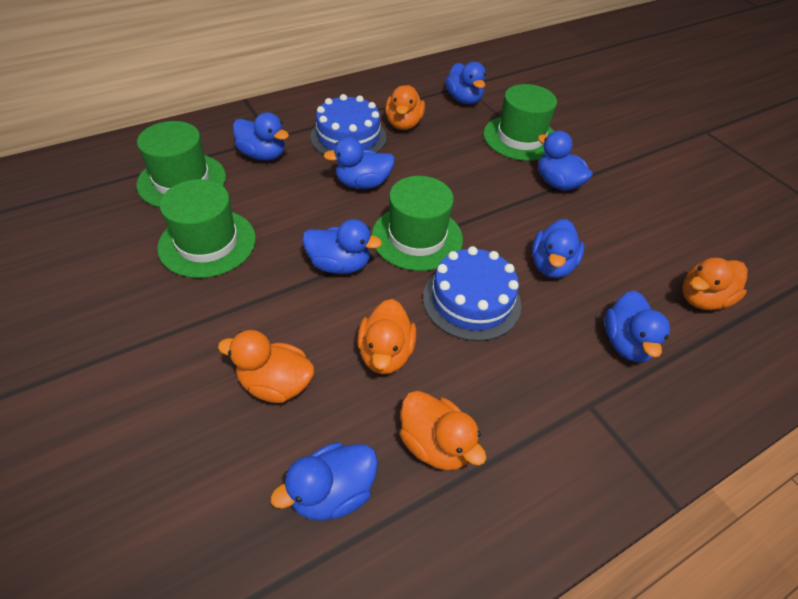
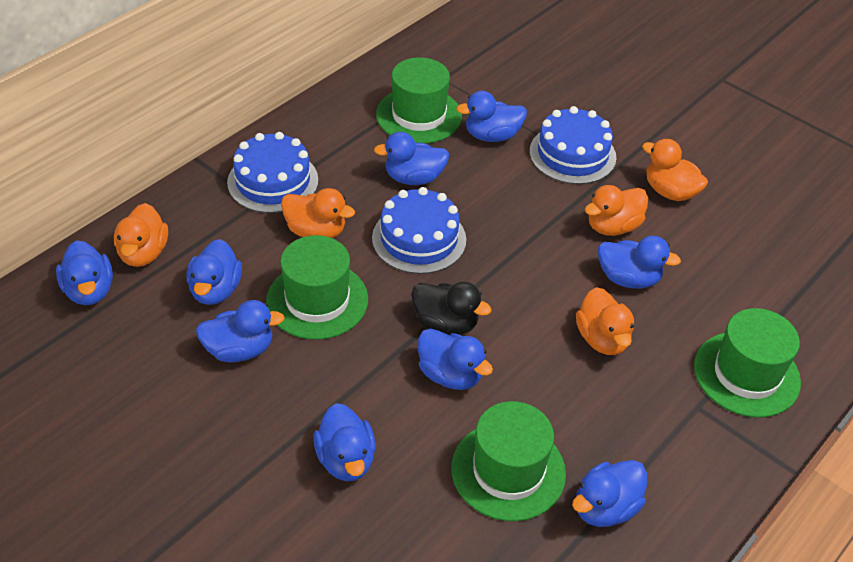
black duck: none = 0 -> [411,282,491,335] = 1
blue cake: [310,94,387,155] [423,246,521,341] = 2 -> [227,132,318,213] [372,187,466,274] [529,106,616,184] = 3
blue duck: [233,112,289,161] [270,442,378,521] [302,219,382,274] [324,137,395,189] [445,62,486,104] [532,219,584,278] [538,131,593,191] [604,290,670,363] = 8 -> [56,240,113,305] [186,239,242,305] [196,300,285,362] [313,403,376,481] [374,132,449,185] [418,328,493,390] [456,91,527,142] [572,460,647,527] [598,236,681,289] = 9

